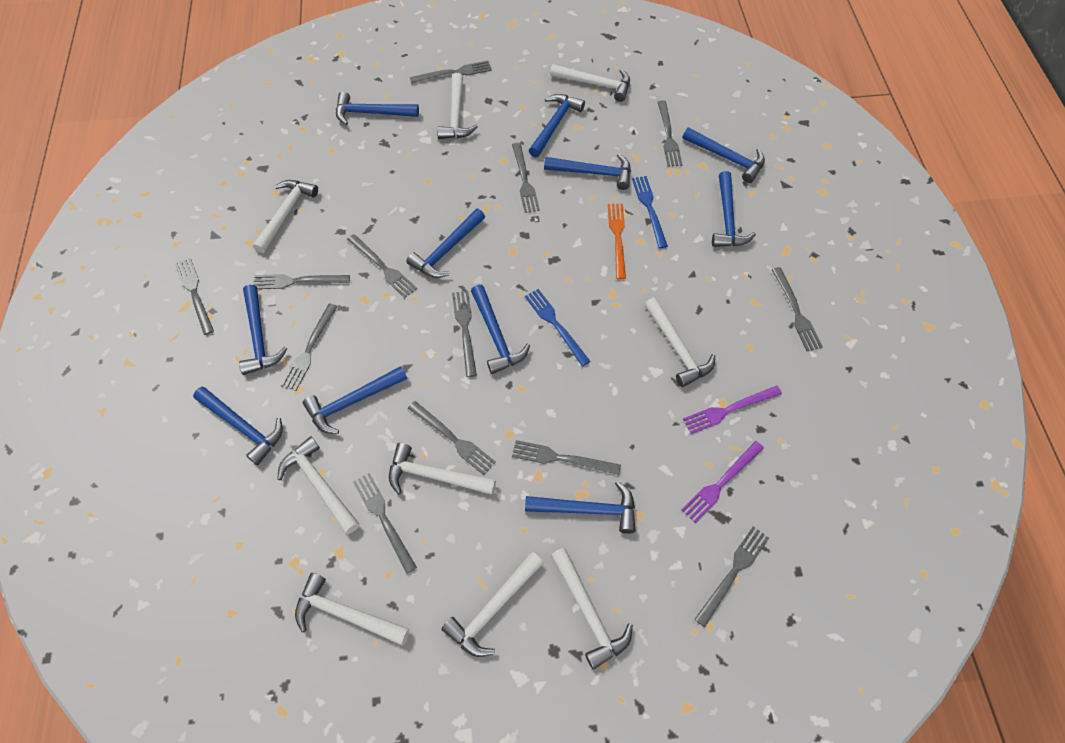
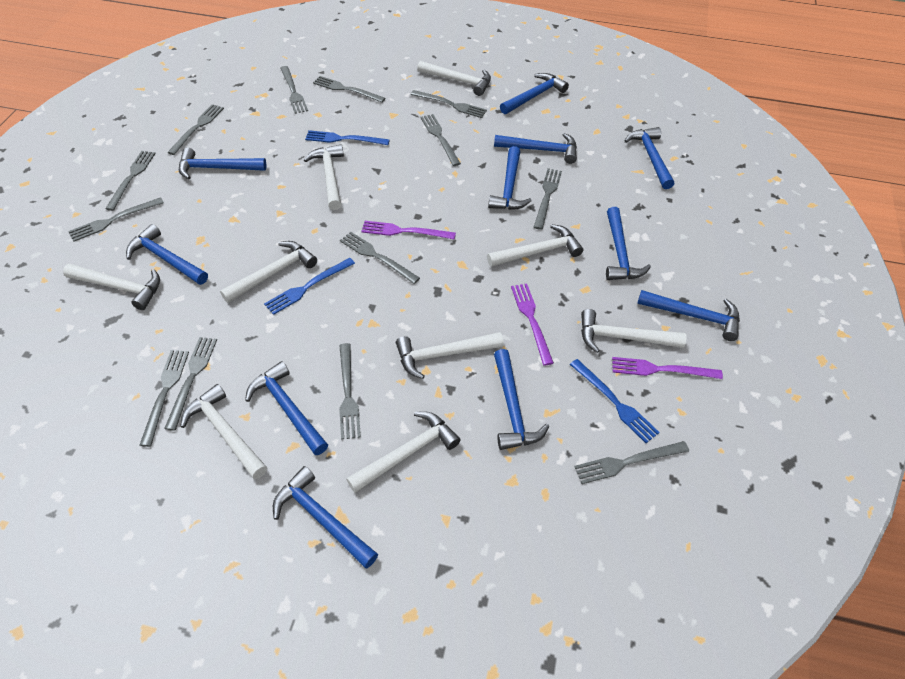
blue fork: [525,289,590,366] [632,176,668,248] = 2 -> [264,258,355,315] [305,130,390,145] [570,359,660,443] = 3
orange fork: [608,204,626,279] = 1 -> none = 0
purple fork: [682,441,764,523] [683,385,782,434] = 2 -> [361,221,456,240] [511,284,554,365] [612,357,723,379] = 3

